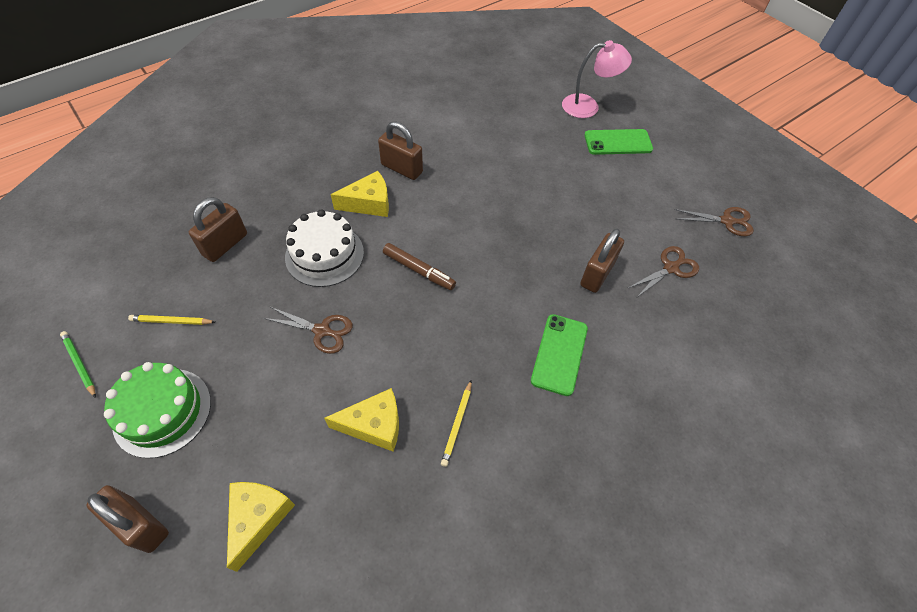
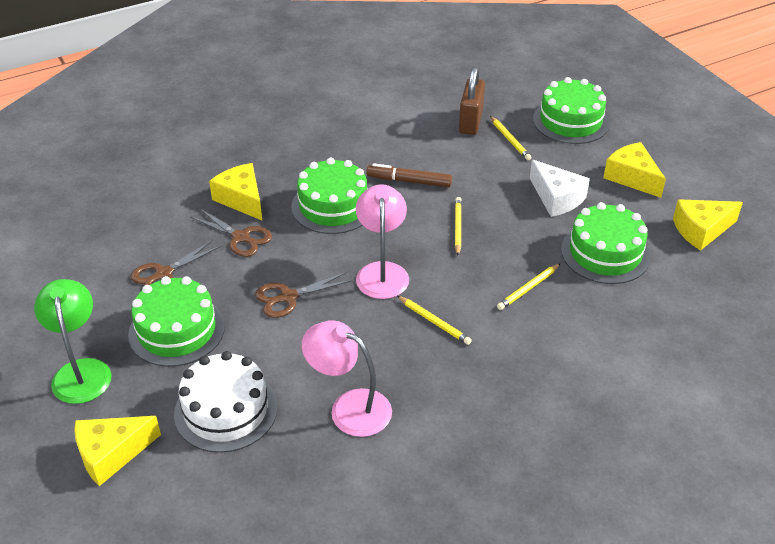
brown padlock: [86,485,169,553] [189,197,247,262] [378,121,423,180] [580,229,624,293] = 4 -> [459,67,485,135] = 1
green cake: [104,362,211,458] = 1 -> [128,276,225,367] [291,157,368,234] [533,77,609,144] [561,202,650,284] = 4
green lamp: none = 0 -> [34,279,112,404] = 1
green pencil: [60,331,96,398] = 1 -> none = 0
green phone: [531,314,588,396] [584,129,653,155] = 2 -> none = 0
pink lamp: [562,40,632,118] = 1 -> [302,320,392,437] [356,184,409,299] = 2
white cheese: none = 0 -> [530,160,590,217] = 1
yellow cheese: [227,482,295,572] [324,388,399,452] [331,171,389,217] = 3 -> [74,416,161,486] [209,163,262,220] [603,142,666,198] [673,199,743,251] = 4
yellow pencil: [128,315,215,325] [441,380,472,467] = 2 -> [397,296,472,345] [455,197,462,256] [490,116,532,160] [497,263,561,310] = 4

